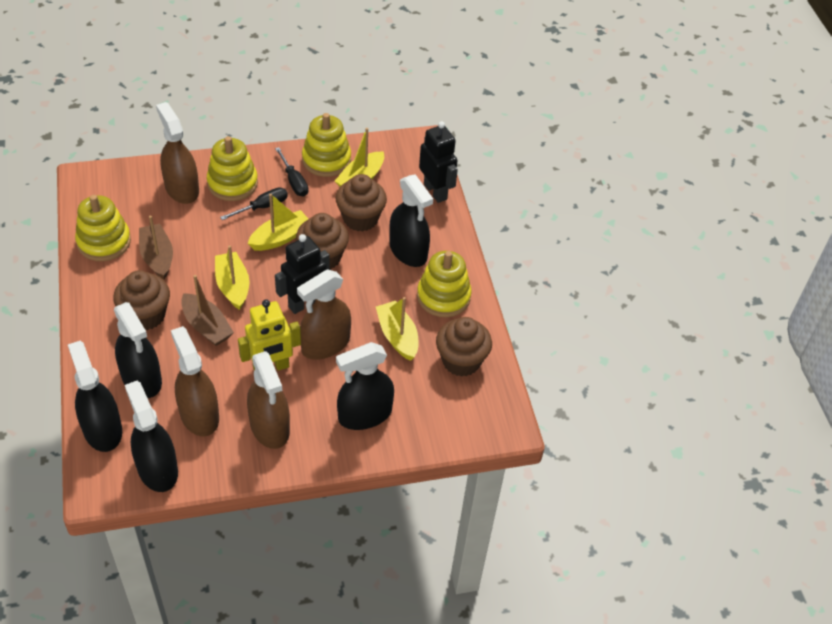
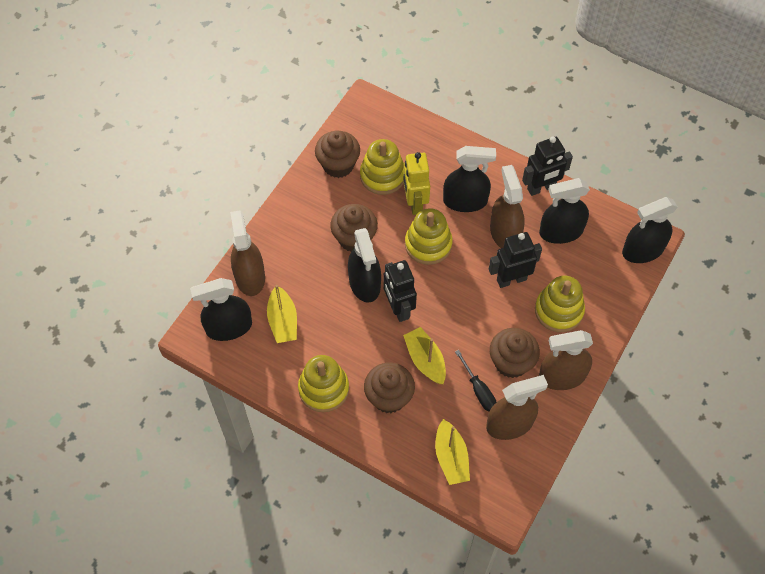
black robot: [275,234,330,314] [419,121,458,203] = 2 -> [383,260,417,322] [489,232,542,288] [522,136,573,196] = 3
black screwdriver: [220,187,288,220] [275,147,308,197] = 2 -> [455,350,497,411] = 1
brown boat: [139,216,173,280] [181,275,234,346] = 2 -> none = 0
yellow boat: [215,245,249,310] [247,194,308,251] [335,128,384,187] [376,297,418,361] = 4 -> [267,285,297,343] [403,327,446,384] [435,419,470,485] = 3

